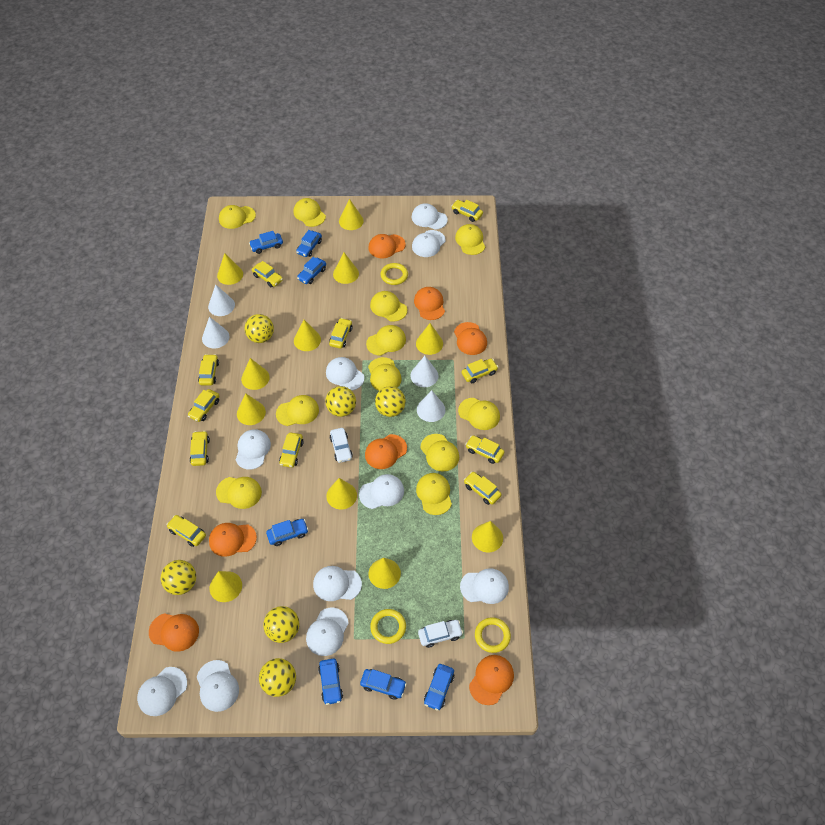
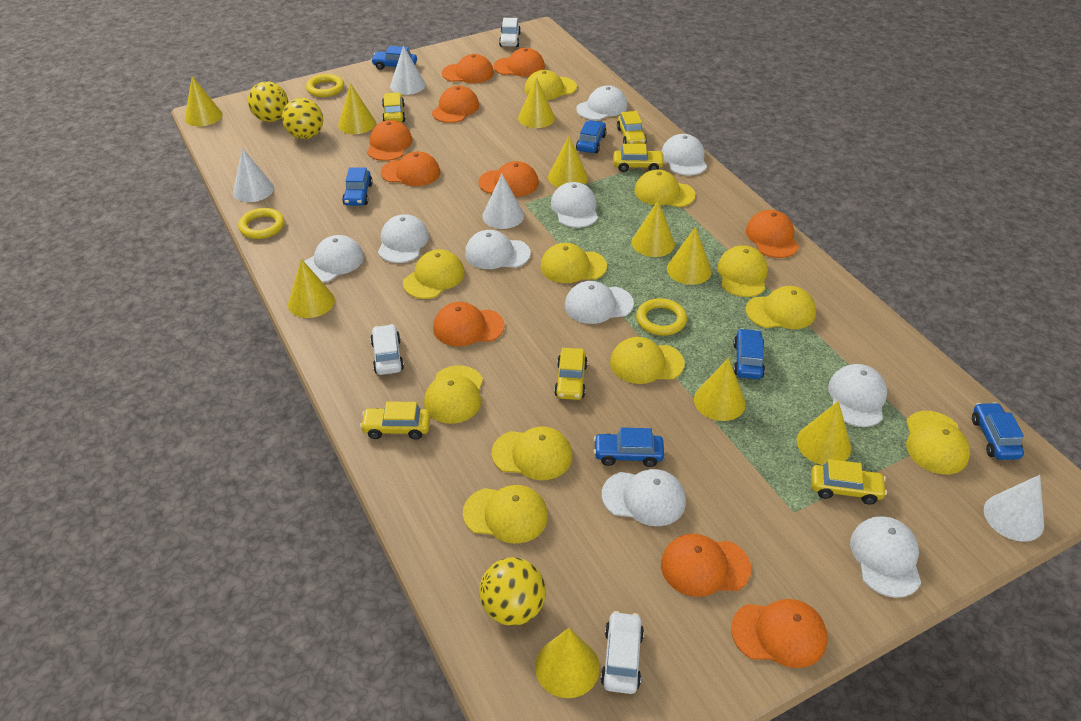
blue car: [249,231,283,254] [266,519,309,546] [296,230,322,257] [297,257,326,284] [318,659,343,705] [360,669,407,700] [424,664,454,711] = 7 -> [342,167,373,206] [371,46,417,70] [576,120,607,153] [594,427,664,467] [733,328,765,379] [972,402,1024,460] = 6
orange cap: [149,613,199,652] [209,523,257,557] [365,434,407,469] [368,234,406,258] [414,287,445,320] [454,322,487,355] [469,655,514,705] = 7 -> [367,120,412,161] [381,151,440,186] [432,86,479,123] [433,302,505,346] [442,54,494,83] [478,161,539,197] [493,48,545,77] [661,534,751,597] [731,599,827,668] [746,210,799,258] = 10
white car: [330,428,353,463] [418,620,463,648] = 2 -> [370,324,404,375] [499,18,521,47] [601,611,644,694] = 3
yellow ball: [161,560,196,595] [244,314,274,343] [259,658,296,697] [263,606,300,643] [325,386,356,417] [375,386,406,417] = 6 -> [248,81,288,122] [282,98,323,139] [479,557,546,626] = 3
yellow car: [166,515,206,547] [188,389,219,422] [190,431,210,466] [198,354,219,386] [252,261,283,287] [279,433,304,468] [329,318,353,349] [451,200,483,222] [462,359,498,383] [464,472,502,505] [465,435,504,464] = 11 -> [360,402,431,440] [382,92,405,122] [554,348,588,400] [613,144,665,172] [617,111,647,144] [811,459,887,505] = 6
yellow cone: [209,571,242,602] [217,253,243,285] [237,393,266,425] [241,358,270,390] [294,320,321,351] [326,478,357,510] [333,253,359,284] [339,199,364,230] [368,558,401,589] [416,323,443,355] [472,521,503,552] = 11 -> [185,76,223,127] [288,259,335,318] [338,83,376,134] [518,77,555,128] [535,628,600,698] [548,136,588,188] [632,201,675,257] [667,227,712,285] [694,358,746,421] [797,401,851,465] = 10

